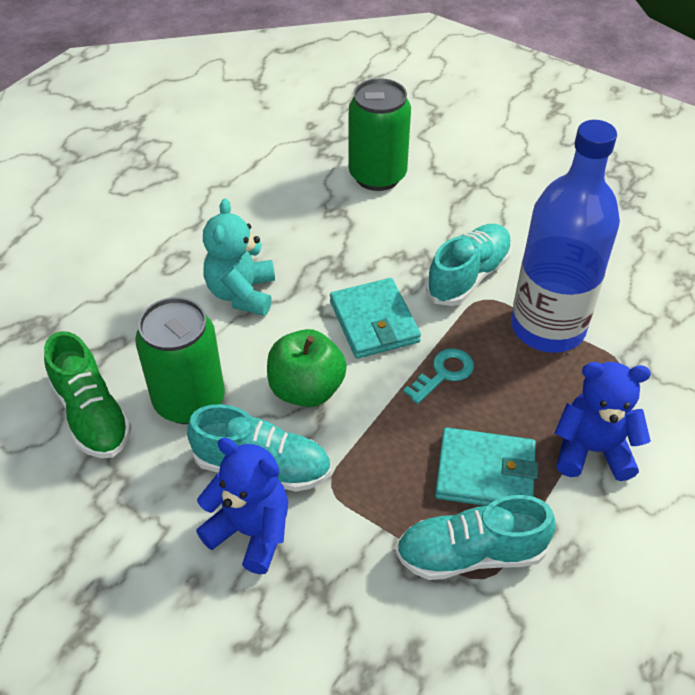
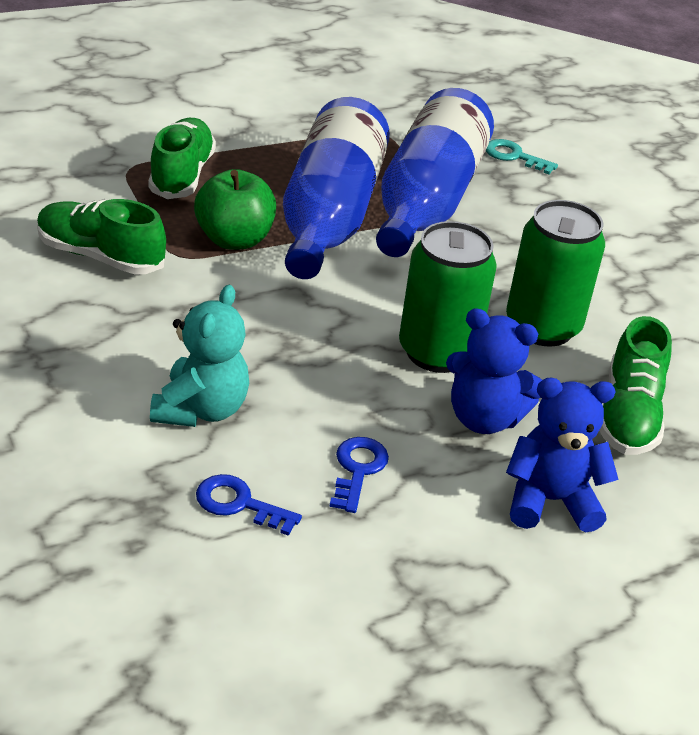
blue bottle: [511,120,620,353] = 1 -> [283,97,390,279] [376,88,494,257] = 2
blue key: none = 0 -> [196,474,302,536] [329,437,389,513] = 2
green shoe: [44,331,132,458] = 1 -> [37,199,166,274] [148,118,216,199] [599,316,672,455] = 3
turquoise shoe: [187,404,331,492] [396,495,555,580] [426,224,512,306] = 3 -> none = 0
turquoise wallet: [330,278,421,359] [435,427,538,506] = 2 -> none = 0

